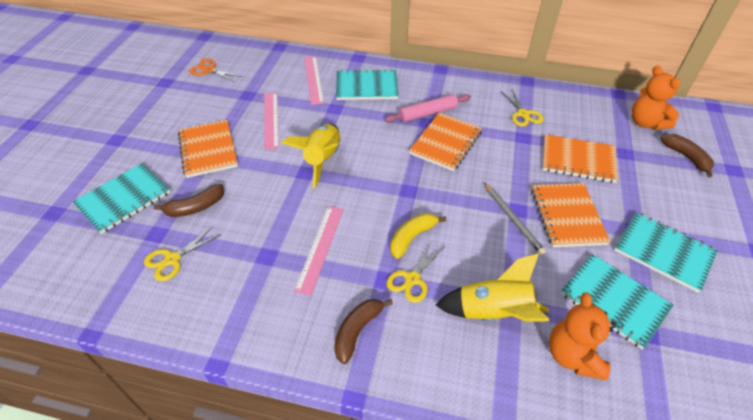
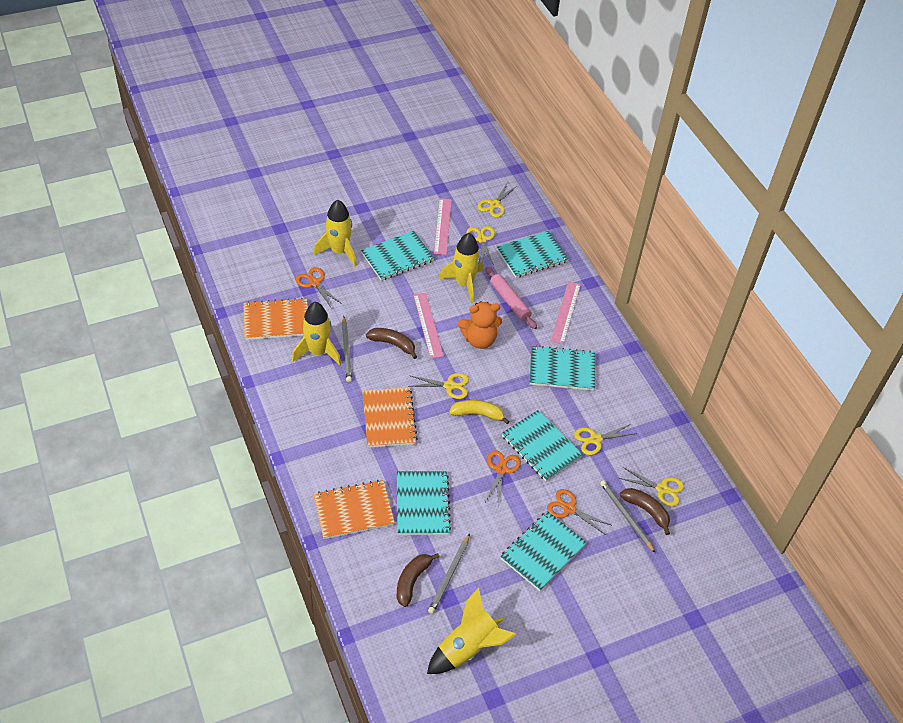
grey pencil: [484,183,546,255] = 1 -> [342,316,352,382] [428,534,470,614] [600,480,655,553] = 3
orange notebook: [178,120,238,178] [409,113,482,171] [531,183,610,247] [543,134,618,183] = 4 -> [243,298,308,340] [314,480,395,539] [362,387,418,448] = 3
orange scissors: [189,59,242,82] = 1 -> [295,267,342,309] [485,450,521,504] [547,489,611,535] = 3
orange teddy bear: [549,292,616,380] [632,66,680,130] = 2 -> [458,302,502,349] = 1
turquoise notebook: [73,163,171,234] [336,69,399,100] [560,254,674,350] [615,212,718,293] = 4 -> [361,231,434,281] [397,471,451,535] [497,231,569,278] [500,511,587,591] [502,410,583,481] [530,345,595,391] = 6
yellow rocket: [282,124,340,188] [436,253,549,321] = 2 -> [292,302,341,365] [314,200,357,266] [427,588,517,674] [439,233,483,303] = 4
yellow scissors: [144,227,220,281] [386,241,445,303] [501,89,544,127] = 3 -> [408,373,469,399] [466,226,495,265] [477,182,518,218] [574,424,637,455] [619,467,684,506] = 5

